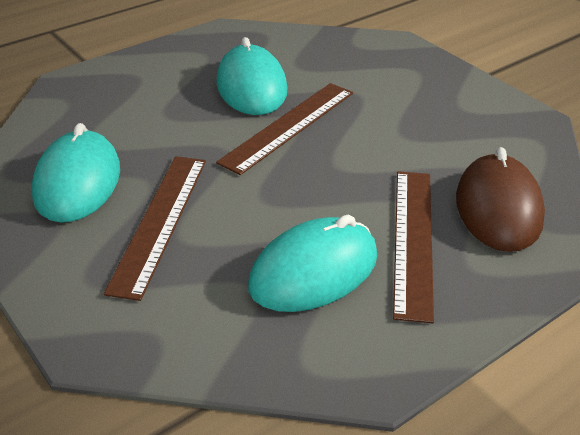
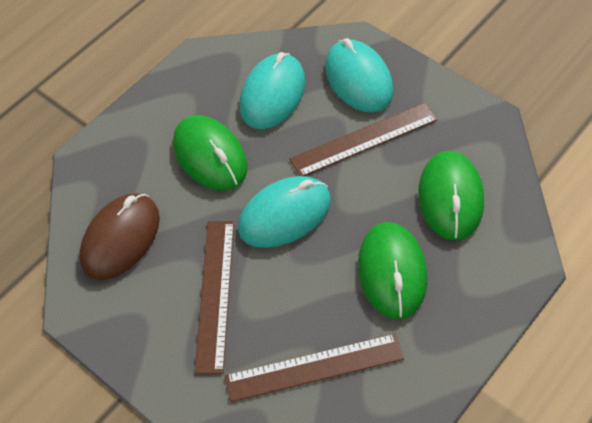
green mouse: none = 0 -> [173,115,248,190] [358,222,427,319] [418,151,484,240] = 3

